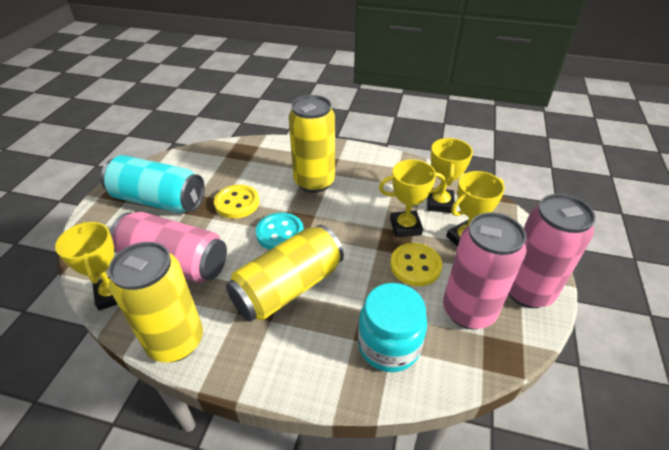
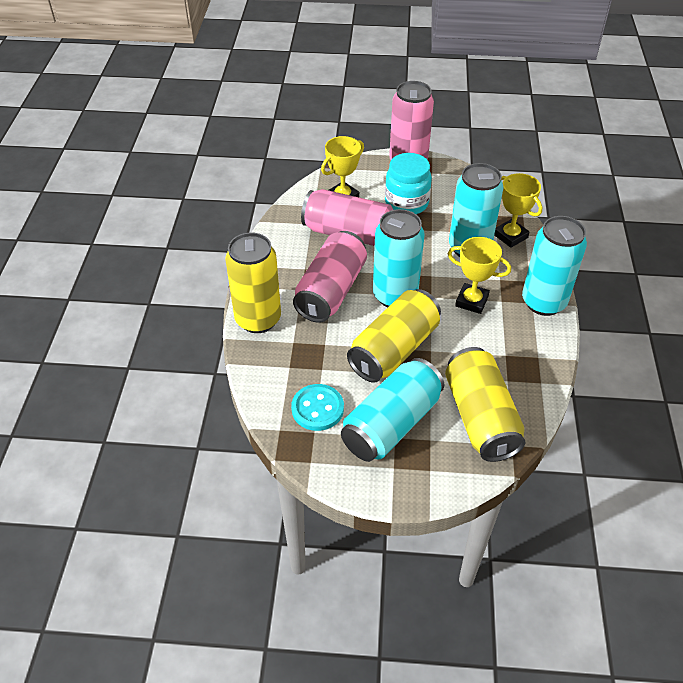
turquoise can: [101,155,205,213] = 1 -> [341,358,444,462] [373,209,425,307] [449,163,503,257] [522,216,587,316] = 4
yellow button: [214,185,259,219] [390,243,442,286] = 2 -> none = 0
yellow trophy: [55,222,118,311] [379,159,445,237] [427,138,473,213] [446,171,505,247] = 4 -> [321,136,364,197] [448,237,511,314] [494,173,542,248] = 3

